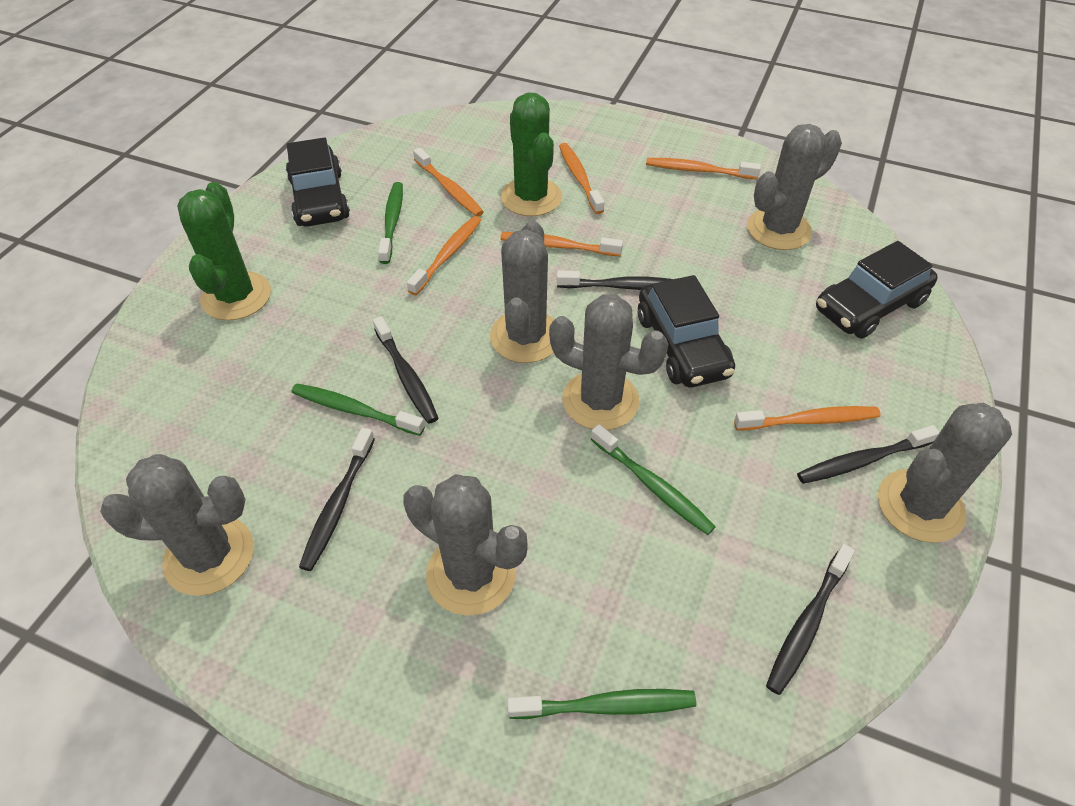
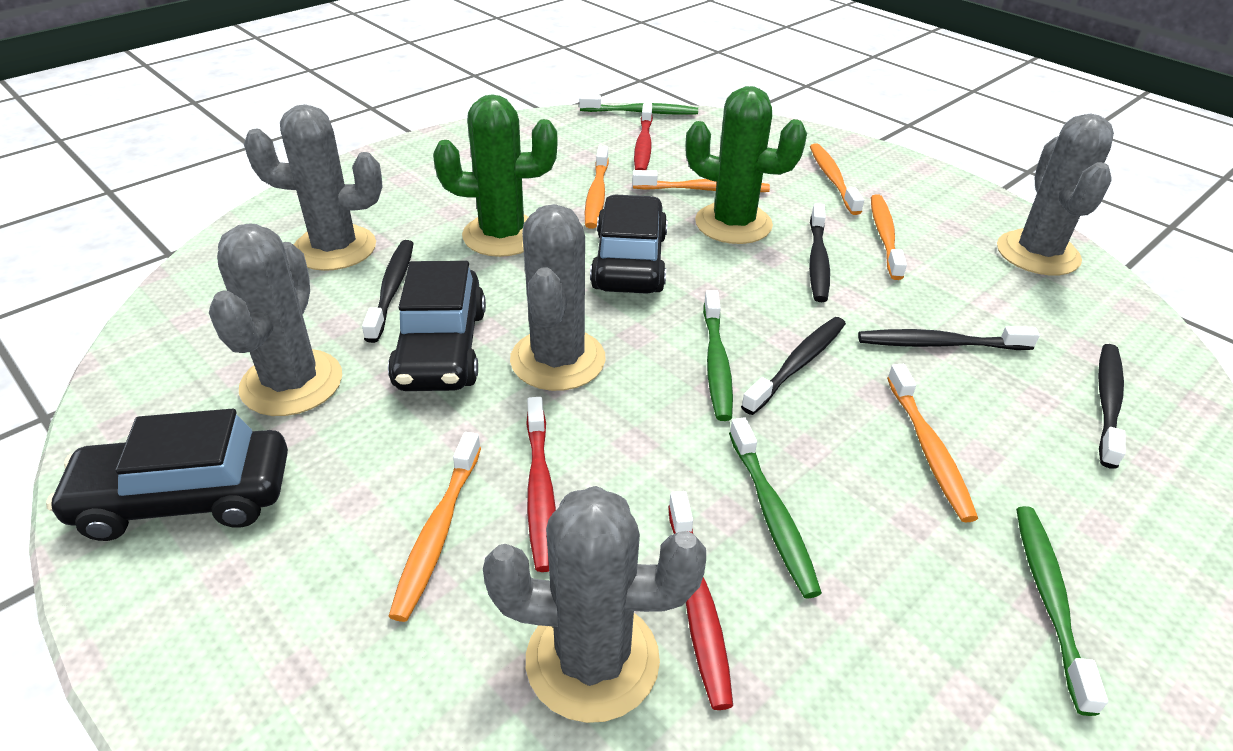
grey cactus: [100,454,254,596] [403,474,527,616] [490,220,555,363] [549,294,668,430] [747,124,842,250] [878,402,1012,543] = 6 -> [209,223,342,416] [244,104,382,271] [483,486,706,723] [510,204,606,391] [997,114,1114,275] = 5
red toothbrush: none = 0 -> [526,397,556,572] [634,103,653,170] [668,491,733,710] = 3

